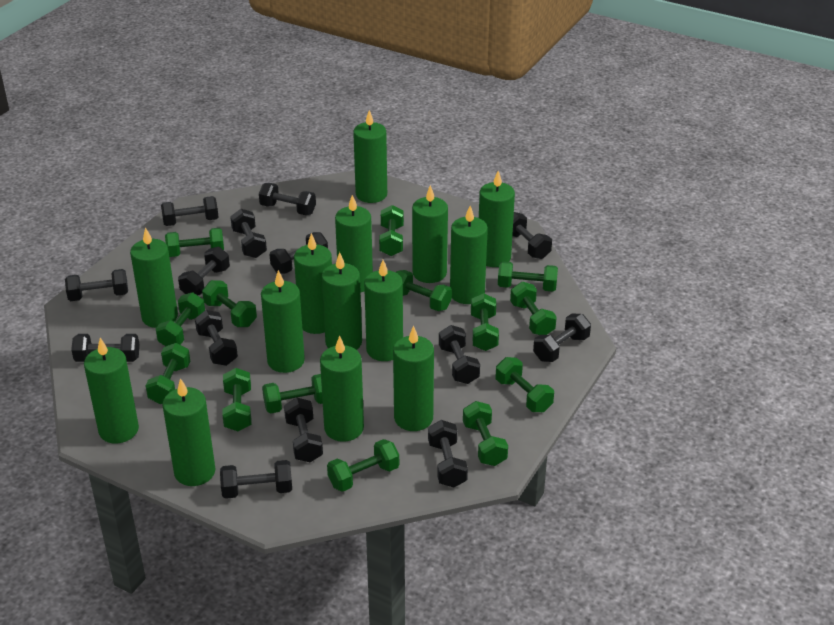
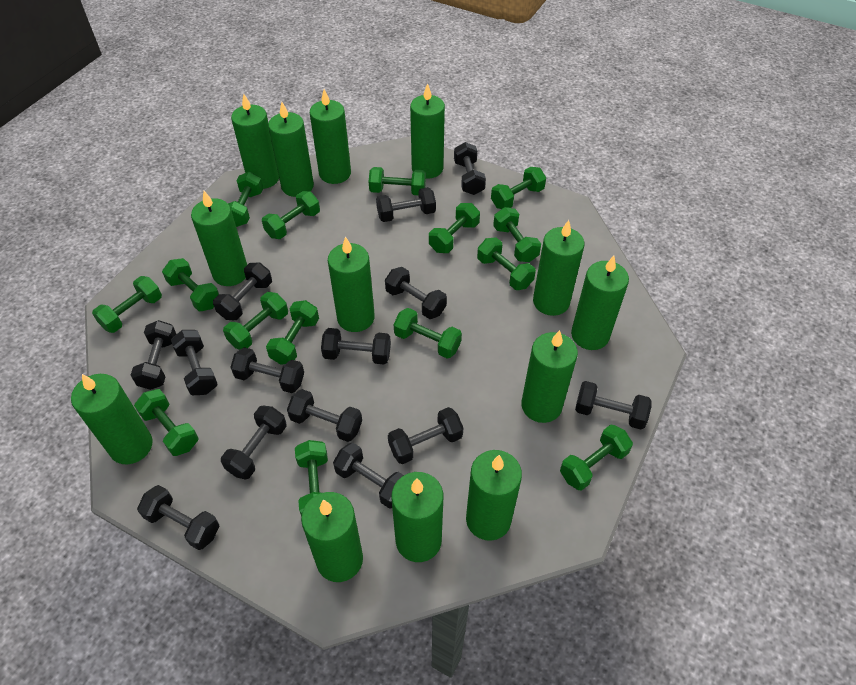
green candle: [84,338,139,443] [130,227,178,328] [162,378,215,486] [261,270,305,373] [294,233,332,334] [320,335,364,442] [322,252,362,350] [335,195,373,292] [353,110,387,203] [364,260,403,361] [393,326,434,431] [412,185,448,283] [450,206,488,304] [479,171,515,267] = 14 -> [71,374,152,465] [191,191,247,286] [231,93,279,189] [268,102,314,197] [301,492,363,582] [310,89,351,184] [328,237,375,332] [391,472,443,562] [410,83,445,179] [466,450,522,541] [521,330,578,423] [533,220,584,316] [571,256,629,350] = 13
green dumbbell: [145,343,190,404] [156,292,205,346] [165,228,224,257] [202,280,257,327] [222,368,251,431] [262,374,323,413] [327,439,399,492] [379,205,404,256] [396,270,452,311] [463,401,508,466] [471,293,499,351] [496,357,554,412] [498,261,558,292] [510,282,557,335] = 14 -> [92,276,162,333] [134,389,199,456] [162,258,219,312] [223,292,288,350] [228,172,263,227] [262,191,320,239] [266,300,319,364] [295,440,328,517] [369,167,426,195] [394,308,462,359] [429,203,480,253] [477,237,536,290] [491,167,546,209] [493,207,541,262] [560,425,633,491] = 15

